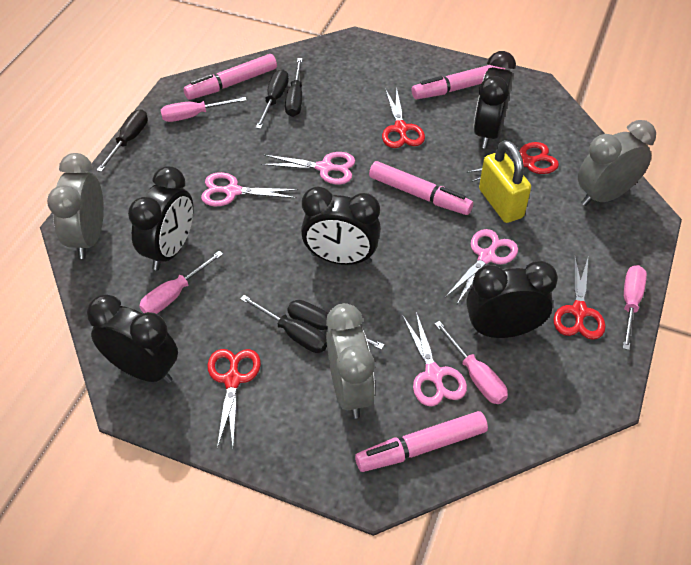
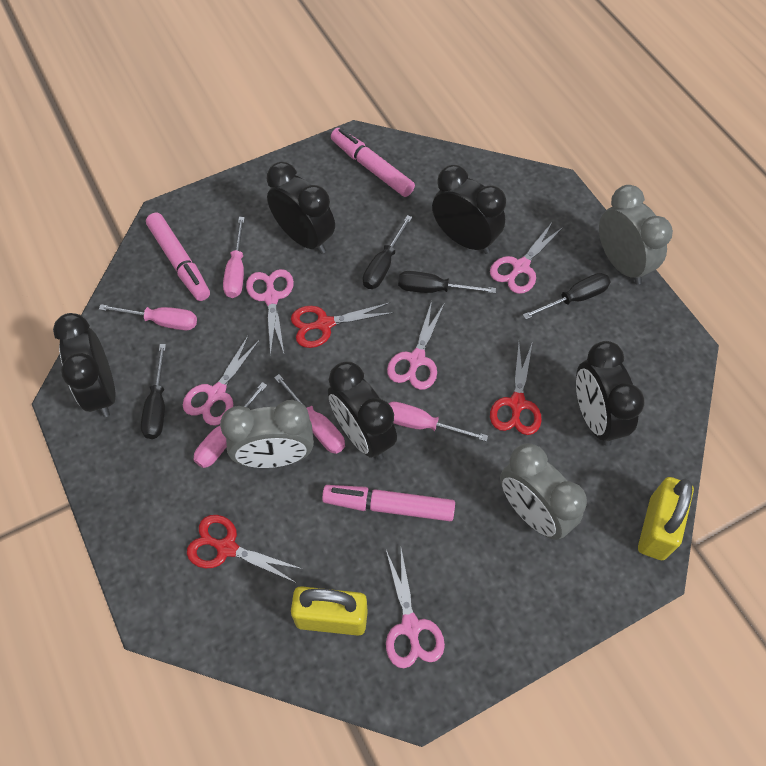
black screwdriver: [97,109,148,172] [240,295,327,353] [256,69,289,129] [285,58,303,117] [287,300,385,350] = 5 -> [141,344,166,439] [363,215,412,289] [398,271,496,293] [523,273,611,319] = 4
pink marker: [183,54,277,100] [355,411,488,472] [369,161,473,215] [412,65,506,99] = 4 -> [146,213,210,301] [322,485,455,521] [331,128,415,197] = 3
pink scissors: [201,172,298,207] [261,152,355,184] [403,312,467,406] [446,229,518,304] = 4 -> [183,334,260,426] [246,269,294,356] [386,549,445,668] [387,301,445,390] [490,221,563,294] = 5
pink screwdriver: [139,251,223,314] [161,97,247,122] [435,321,508,404] [623,265,647,350] = 4 -> [99,304,197,330] [194,382,267,468] [223,217,245,298] [274,374,345,454] [388,402,488,442] = 5
red scissors: [208,349,261,448] [382,86,425,148] [467,142,559,182] [554,255,606,340] = 4 -> [187,515,302,583] [291,303,394,348] [490,342,542,435] = 3
yellow padlock: [479,140,531,223] = 1 -> [291,586,368,636] [638,477,694,560] = 2

